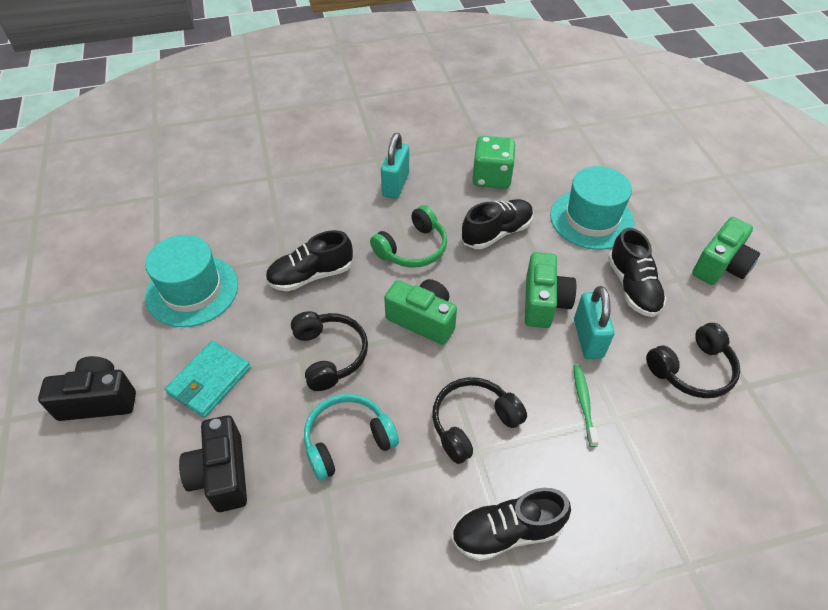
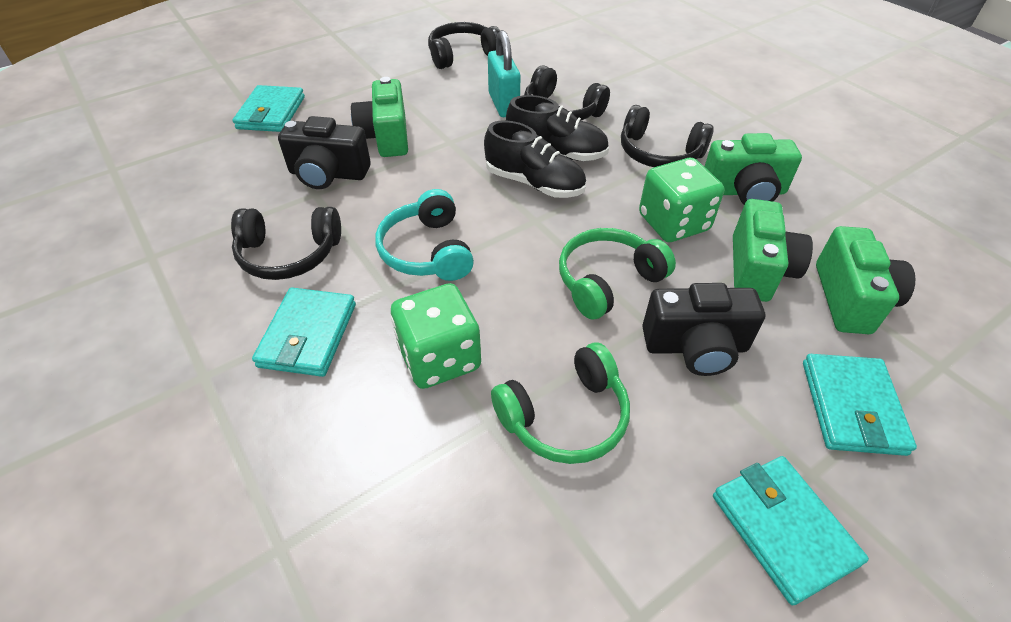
black headphones: [291,311,368,391] [432,377,527,464] [646,323,740,398] = 3 -> [231,207,341,280] [428,22,500,69] [524,66,610,121] [621,105,714,167] = 4
black shoe: [265,230,353,291] [451,488,571,561] [461,199,533,249] [608,228,666,317] = 4 -> [484,120,586,198] [506,95,609,161] = 2
green camera: [384,279,457,345] [525,252,576,328] [692,217,760,285] = 3 -> [351,77,408,157] [704,133,802,205] [733,199,813,302] [816,226,915,334] = 4
green dice: [472,136,516,189] = 1 -> [391,283,481,389] [639,158,724,242] = 2
green headphones: [370,205,447,268] = 1 -> [491,343,630,464] [559,228,676,320] = 2
green toothbrush: [573,365,599,447] = 1 -> none = 0
turquoise hat: [145,235,238,327] [550,166,635,250] = 2 -> none = 0
turquoise padlock: [381,133,409,199] [574,286,614,359] = 2 -> [488,30,521,117] = 1
turquoise wallet: [165,341,251,418] = 1 -> [233,85,305,132] [252,287,356,377] [713,456,869,605] [803,354,917,456] = 4

